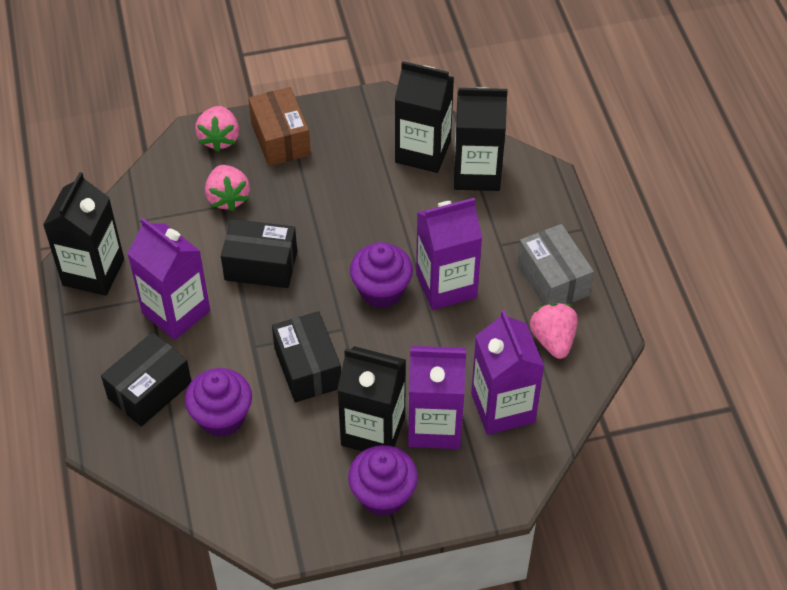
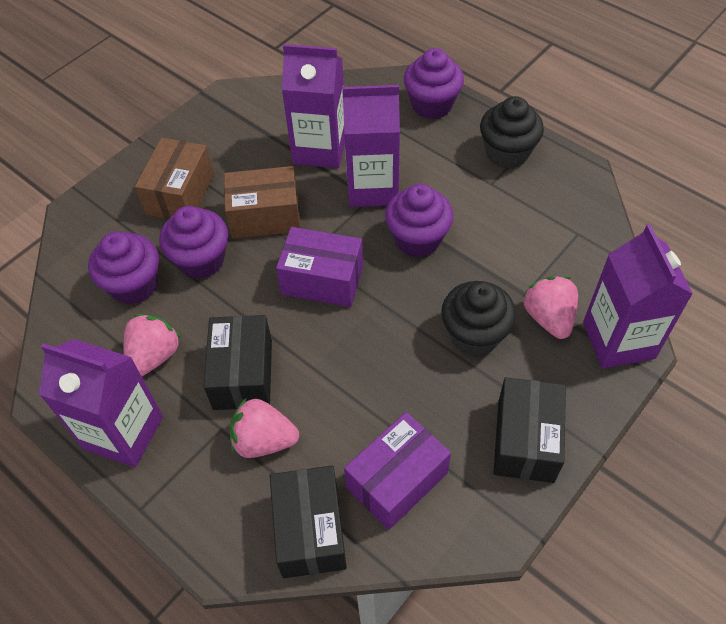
black carton: [43,172,124,296] [337,346,406,451] [395,61,454,173] [454,87,508,191] = 4 -> none = 0
black cupcake: none = 0 -> [441,281,516,356] [480,96,544,169] = 2
brown box: [248,87,311,166] = 1 -> [135,138,214,219] [224,166,301,239] = 2
grey box: [517,224,594,305] = 1 -> none = 0
purple box: none = 0 -> [276,227,363,307] [344,412,451,530] = 2
purple cupcake: [185,368,252,437] [348,445,418,516] [350,242,413,308] = 3 -> [88,231,159,305] [159,206,228,279] [385,184,454,257] [404,48,464,119] = 4

